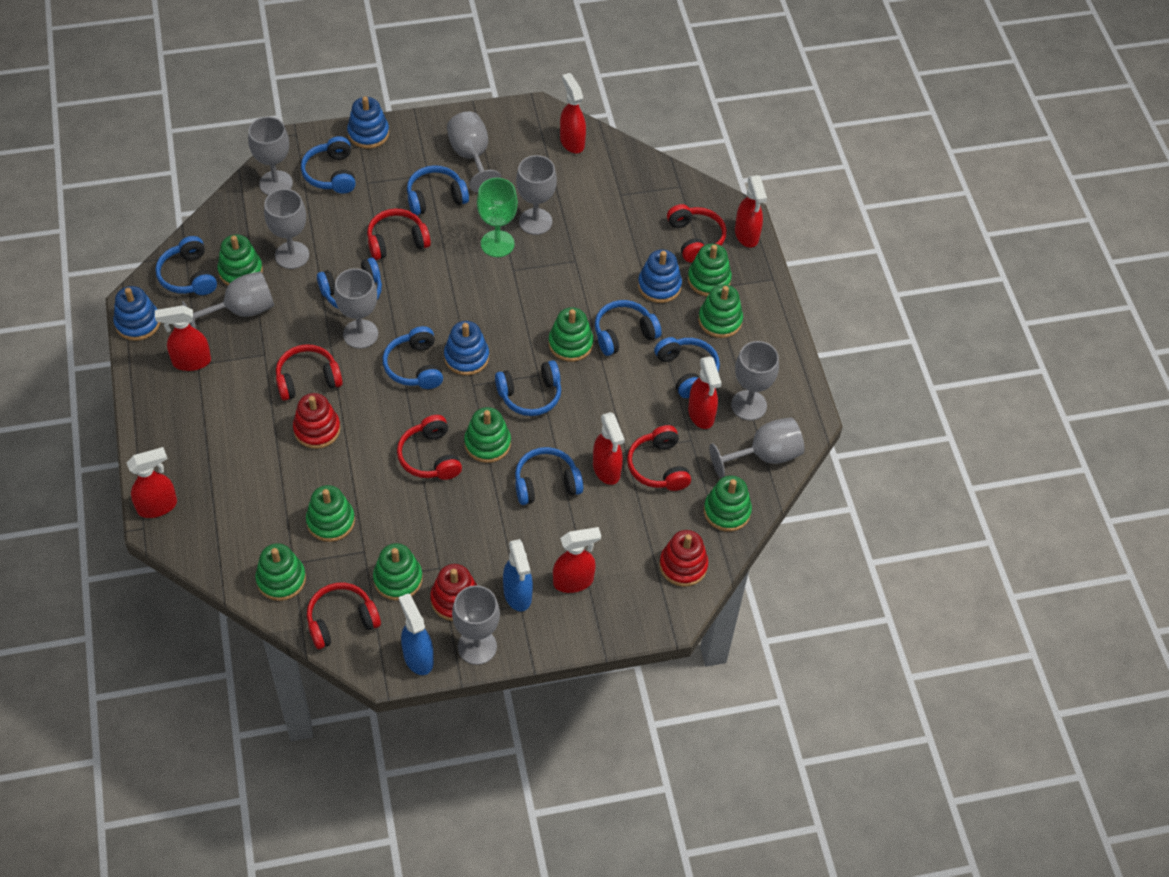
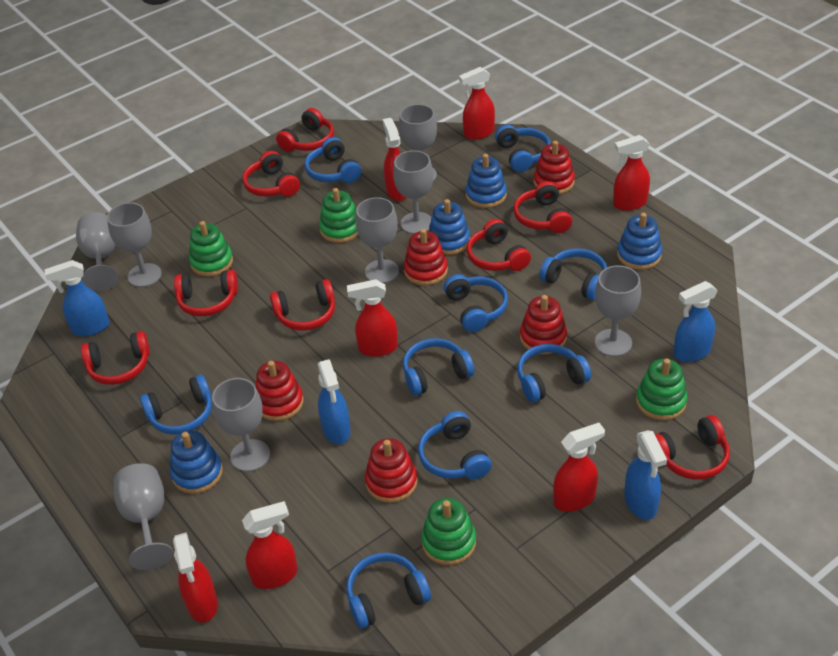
blue spray bottle: [399,593,434,675] [503,539,533,612] = 2 -> [44,260,110,336] [317,359,351,444] [624,430,667,520] [673,281,718,362] = 4
green goblet: [477,178,518,257] = 1 -> none = 0
green stacking toy: [217,234,263,286] [255,543,306,601] [306,485,355,542] [373,543,423,601] [464,407,511,463] [549,307,593,362] [687,243,732,297] [698,284,743,338] [704,476,752,532] = 9 -> [189,221,233,277] [319,188,358,243] [421,498,476,565] [636,358,687,420] = 4
grey goblet: [182,271,274,329] [248,117,293,195] [264,189,309,269] [334,268,378,349] [447,111,502,193] [452,585,500,665] [516,155,557,235] [709,417,804,478] [731,341,779,421] = 9 -> [76,212,118,291] [107,202,162,287] [114,463,173,570] [212,378,270,472] [356,197,399,283] [393,150,433,234] [399,104,437,181] [595,265,641,357] = 8
red headphones: [276,344,343,401] [307,583,381,649] [367,208,431,260] [397,415,462,480] [627,425,691,491] [667,204,726,263] = 6 -> [81,331,150,385] [174,270,238,316] [243,151,300,197] [270,279,335,331] [276,108,334,152] [466,219,531,271] [513,181,572,233] [655,415,730,479] = 8
red stacking toy: [293,393,341,449] [430,564,478,621] [659,530,708,587] = 3 -> [256,361,304,421] [365,438,418,503] [404,229,448,285] [520,295,567,354] [534,141,575,194] = 5

